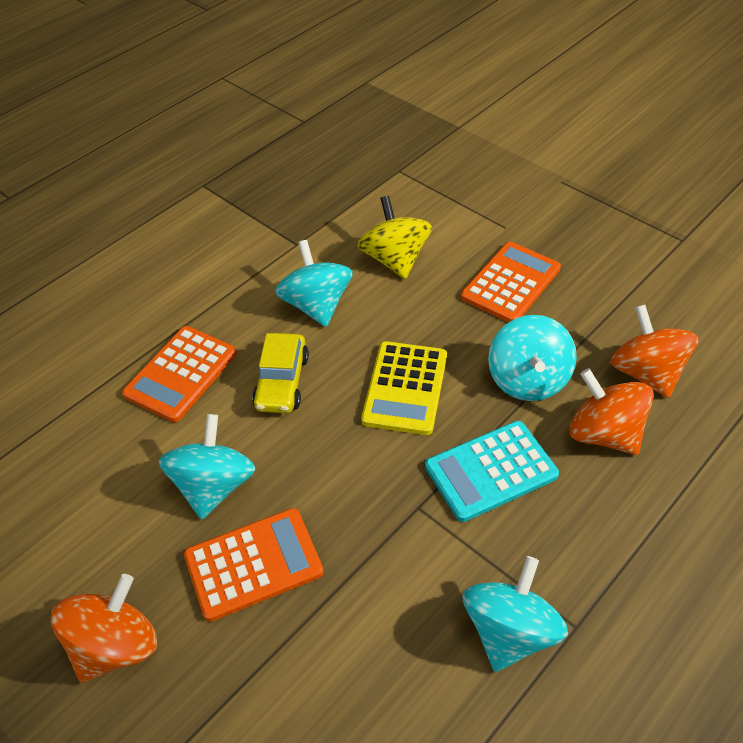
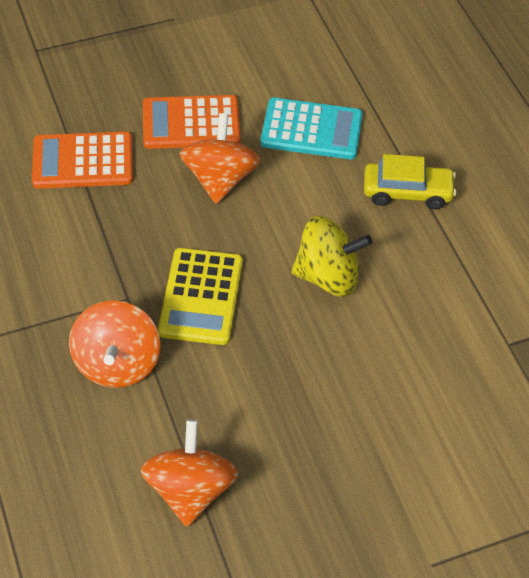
orange calculator: [122,326,237,422] [184,508,324,622] [461,242,561,323] = 3 -> [32,132,133,189] [143,95,241,149] = 2
turquoise spinning top: [159,414,255,519] [275,240,353,327] [462,556,568,672] [488,315,577,401] = 4 -> none = 0

